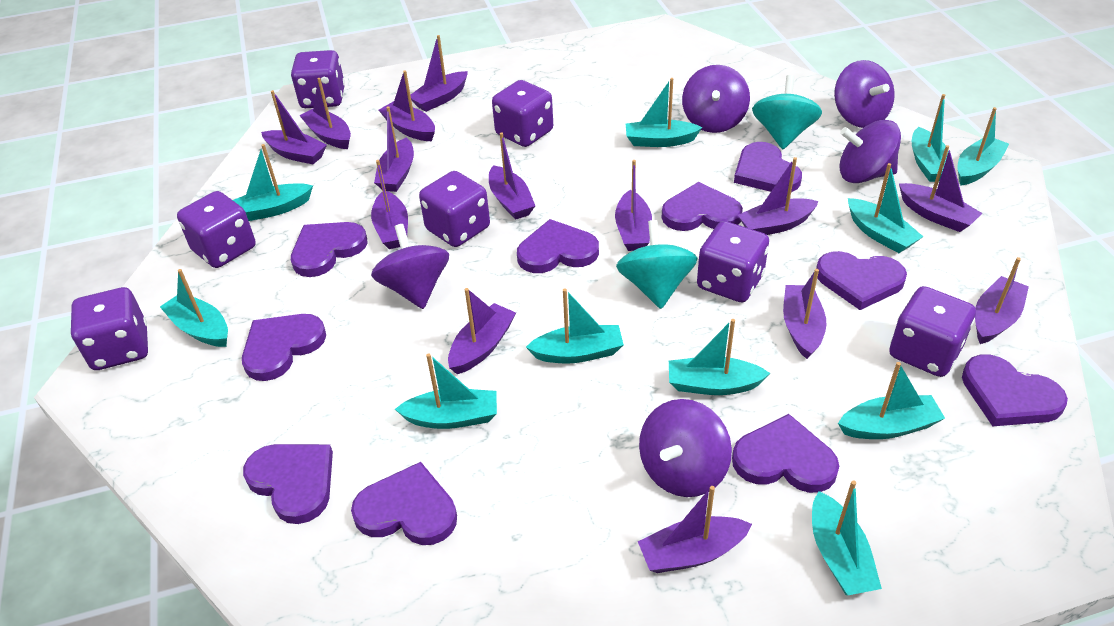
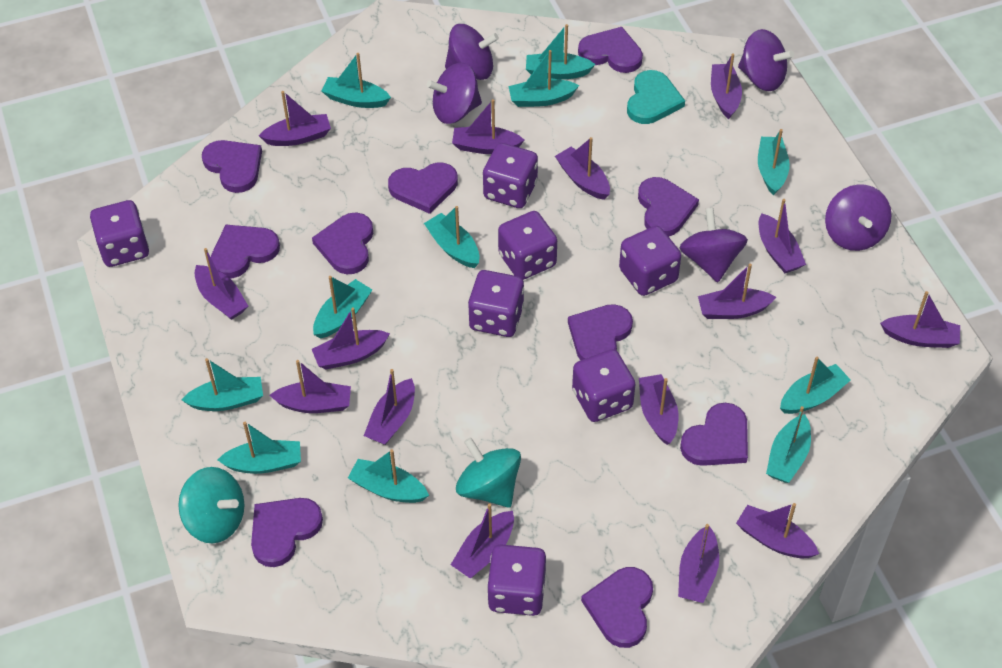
purple boat: [261,90,327,164] [299,78,351,149] [371,160,408,249] [374,106,414,192] [379,70,435,141] [411,35,468,112] [448,288,516,374] [489,132,535,220] [615,160,652,251] [638,486,752,573] [738,157,819,235] [783,269,826,359] [899,145,982,232] [975,257,1029,344] = 14 -> [195,248,248,320] [259,91,331,146] [270,360,351,413] [312,307,390,370] [364,369,415,445] [451,503,514,578] [452,99,524,154] [555,137,610,200] [639,374,678,445] [678,524,719,603] [698,264,776,319] [711,53,742,119] [736,503,819,558] [759,199,806,273] [880,291,960,348] = 15
turquoise heart: none = 0 -> [627,70,685,124] = 1

